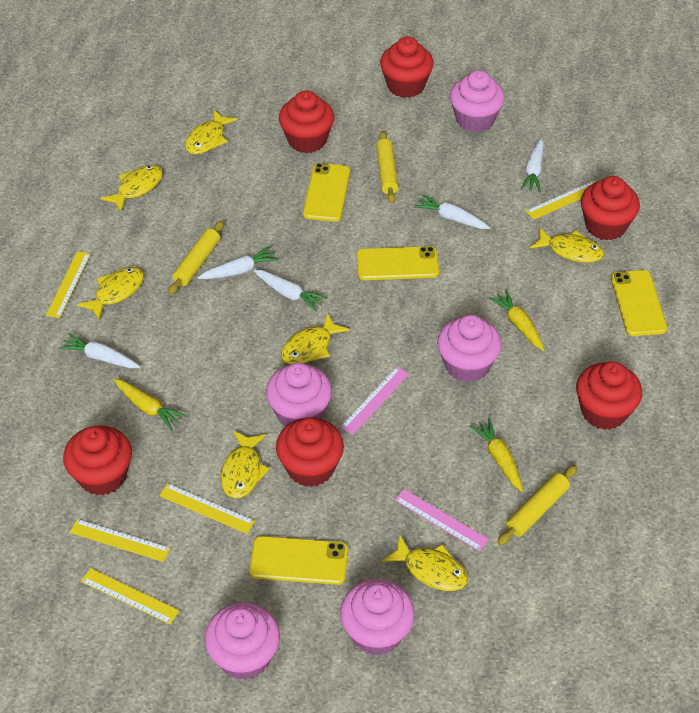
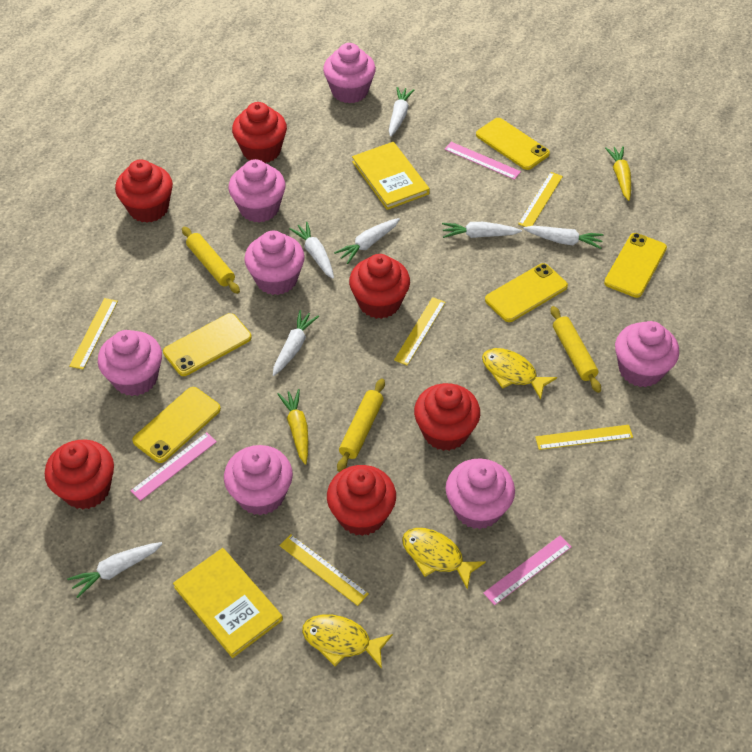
pink cupcake: [205,602,280,680] [266,363,332,426] [340,579,414,655] [437,315,502,382] [450,70,505,132] = 5 -> [98,330,162,396] [224,445,293,515] [228,159,286,223] [245,231,304,295] [323,43,376,103] [446,458,515,529] [615,321,679,387] = 7
pink ruler: [341,367,409,435] [395,489,489,551] = 2 -> [130,432,217,501] [445,142,521,180] [483,536,571,605] = 3
white carrot: [58,333,140,368] [198,246,279,279] [253,269,328,311] [414,194,490,229] [521,138,544,192] = 5 -> [67,542,163,598] [273,310,319,376] [290,222,334,279] [334,218,400,264] [389,87,414,137] [442,222,522,238] [523,226,603,249] = 7
yellow book: none = 0 -> [173,548,283,658] [352,142,430,210] = 2
yellow carrot: [113,378,187,431] [469,418,523,492] [489,290,545,351] = 3 -> [278,389,308,465] [605,146,631,201] = 2
yellow fish: [77,267,144,320] [100,165,163,212] [185,110,237,155] [220,431,270,499] [281,313,350,365] [382,534,468,591] [530,227,604,263] = 7 -> [302,614,393,669] [402,528,486,590] [482,348,557,400] = 3
yellow phone: [249,536,348,585] [303,163,350,222] [357,246,439,280] [611,270,667,336] = 4 -> [132,387,221,463] [163,313,252,376] [476,118,550,170] [485,263,568,322] [604,233,667,298] = 5

